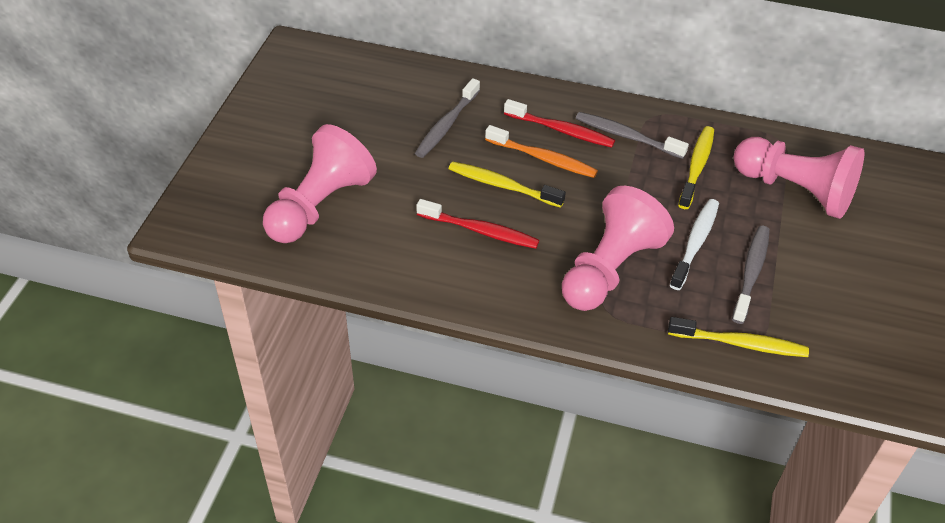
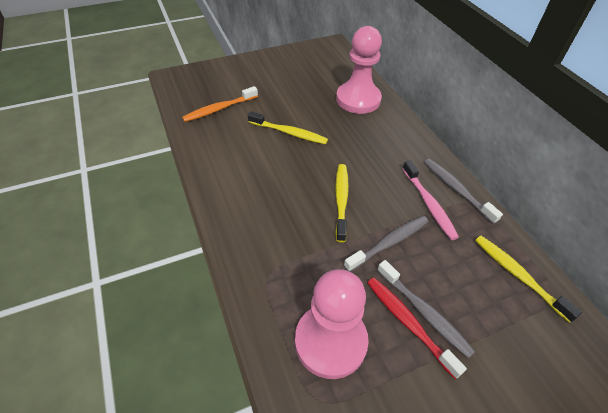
pink pawn: [263,124,377,243] [562,186,674,311] [734,137,864,219] = 3 -> [295,269,369,379] [336,26,382,114] = 2
pink toothbrush: none = 0 -> [403,160,459,240] = 1
red toothbrush: [416,199,539,249] [504,99,615,148] = 2 -> [367,278,467,379] = 1
white toothbrush: [670,199,719,290] = 1 -> none = 0

